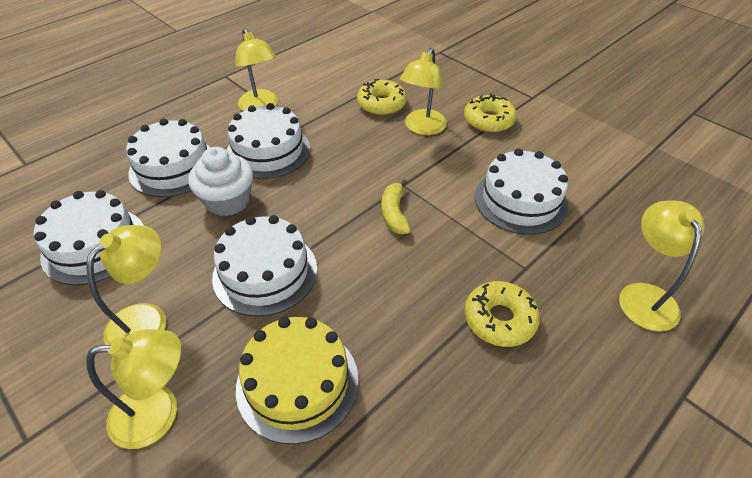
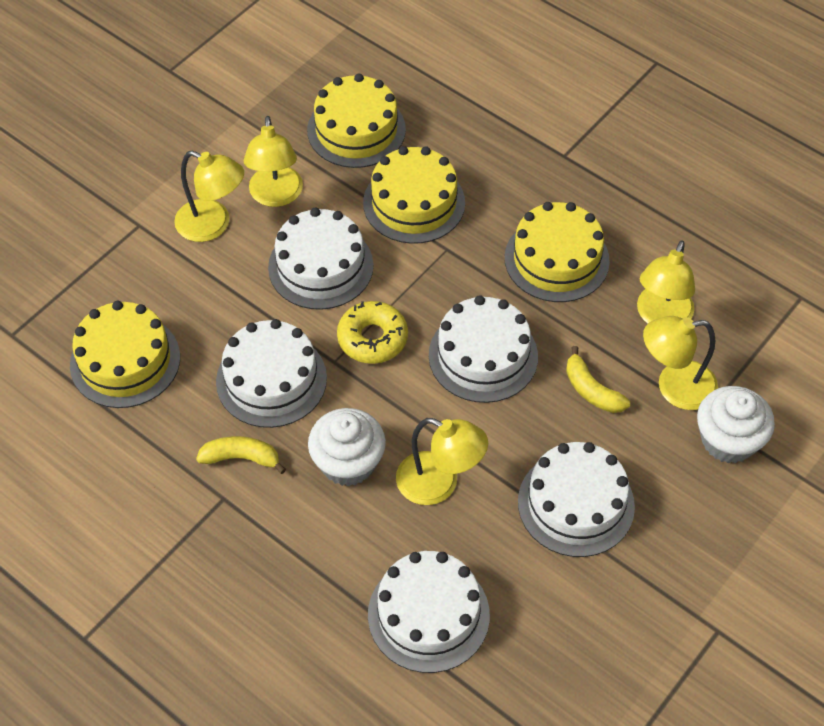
white cupcake: [188,147,253,216] = 1 -> [308,408,386,486] [697,386,775,464] = 2
yellow banana: [381,179,411,234] = 1 -> [196,436,286,474] [566,346,630,413] = 2
yellow cake: [236,317,359,444] = 1 -> [70,301,180,408] [307,74,406,168] [363,146,465,244] [505,202,610,302] = 4
yellow donut: [357,79,407,115] [464,94,517,133] [465,281,540,347] = 3 -> [337,301,408,364] = 1

